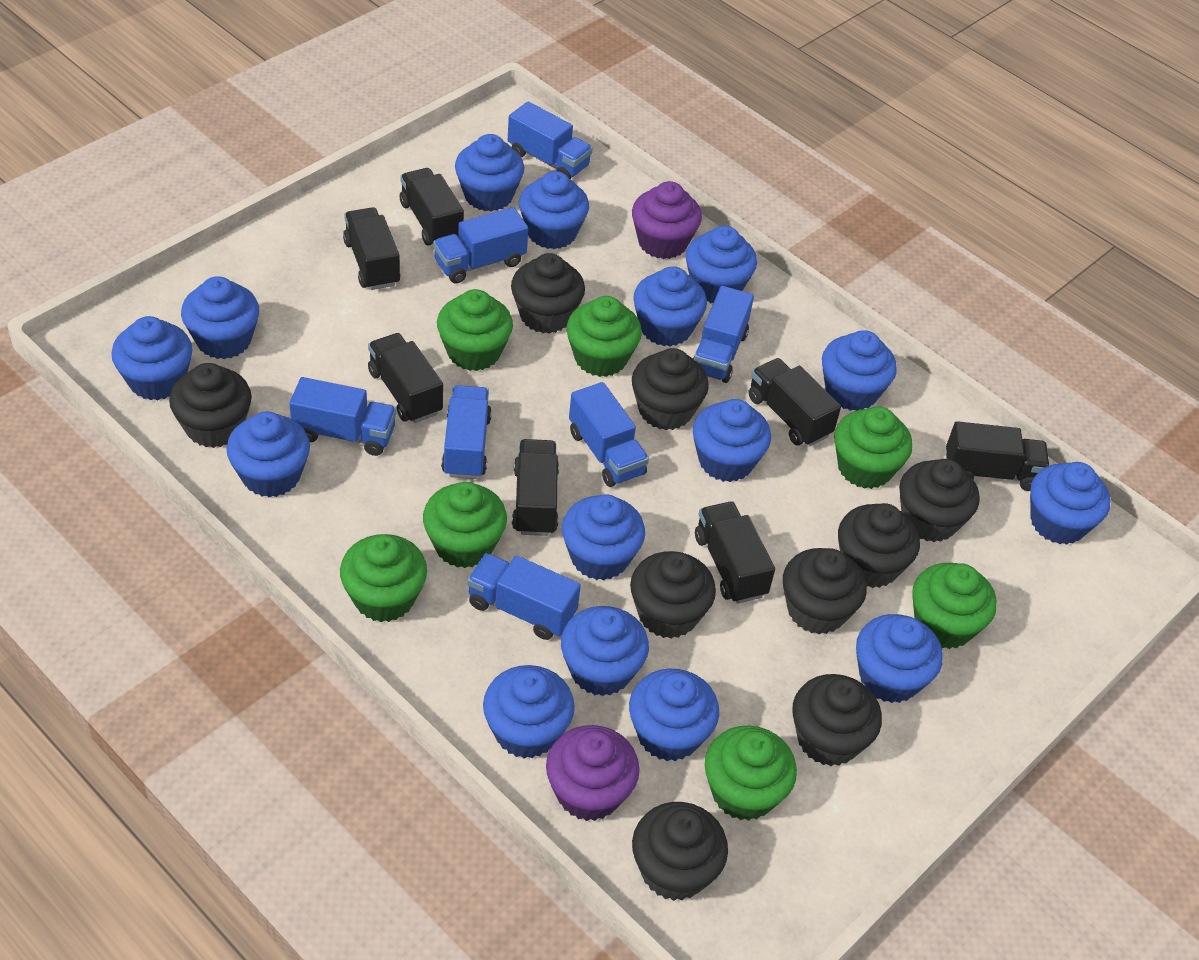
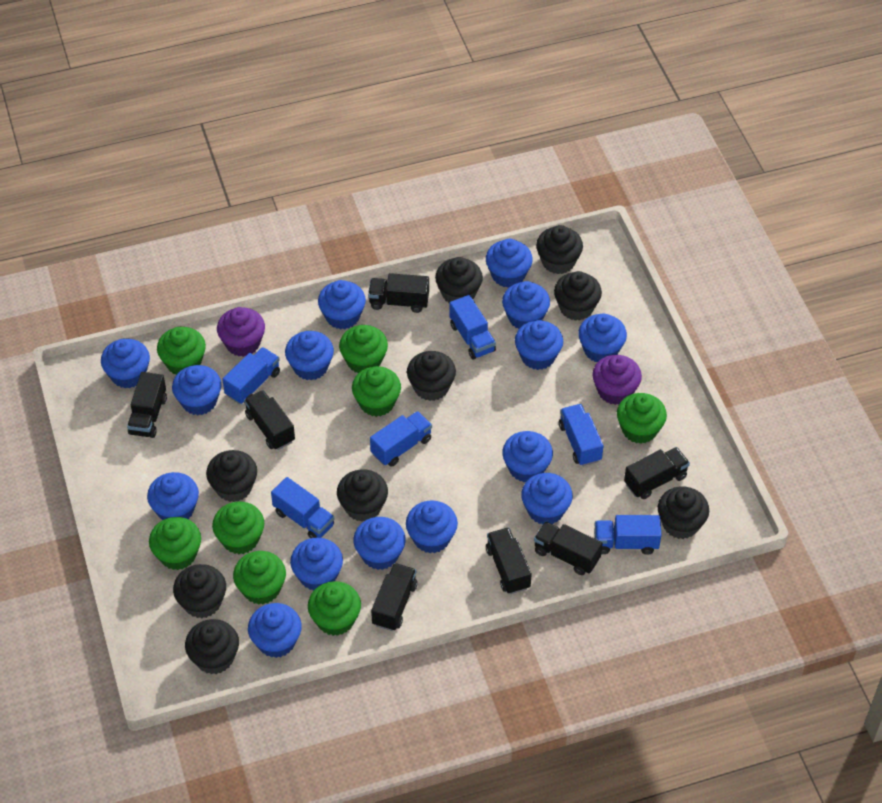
blue truck: [289,377,396,456] [433,207,528,284] [441,385,492,479] [467,553,581,640] [508,101,593,180] [569,382,649,487] [693,286,754,383] = 7 -> [222,347,280,404] [271,477,334,538] [370,411,432,467] [449,295,496,359] [559,404,604,466] [595,515,661,555] = 6
green cupcake: [340,534,427,622] [423,482,507,568] [437,289,513,371] [566,296,642,377] [705,726,797,821] [834,406,913,489] [912,563,997,649] = 7 -> [149,517,201,570] [157,327,206,375] [212,502,264,554] [233,551,286,605] [308,581,361,636] [339,325,388,373] [352,366,401,417] [617,393,667,444] = 8

